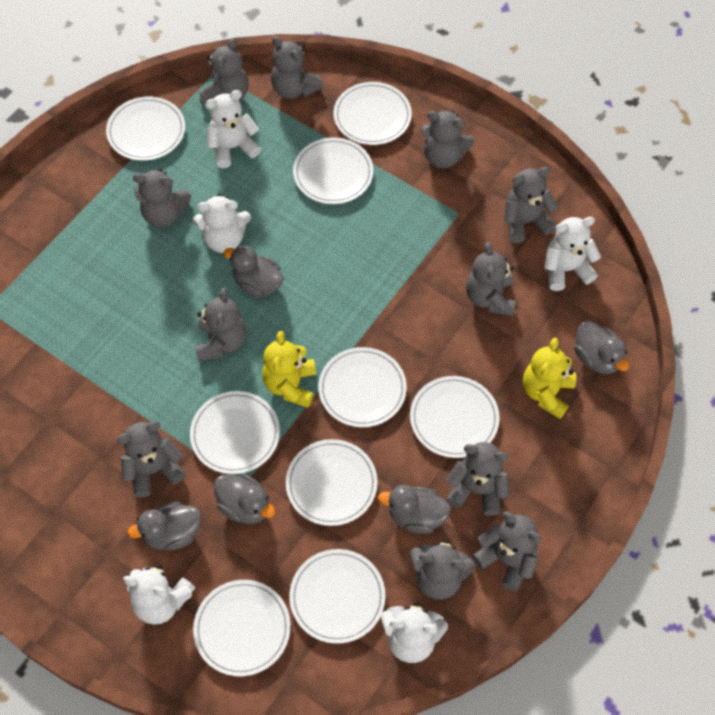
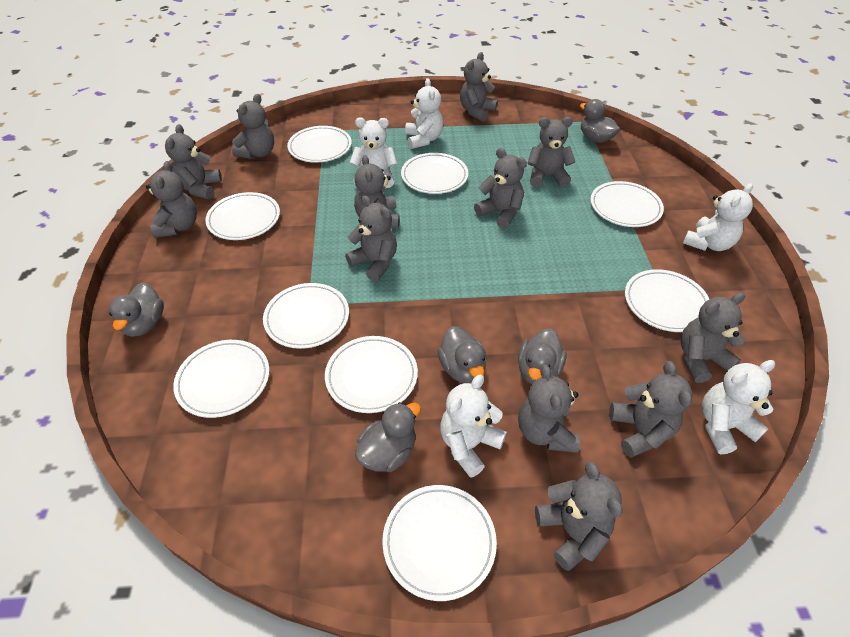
grey teddy bear: [117,421,186,497] [133,168,192,227] [195,288,246,362] [200,38,248,104] [271,36,323,99] [410,539,475,600] [421,110,474,168] [446,442,509,516] [466,242,516,316] [472,511,541,592] [504,167,558,243] = 11 -> [146,161,197,238] [165,124,222,199] [232,94,274,159] [345,196,397,282] [354,155,400,228] [460,52,498,122] [474,148,527,229] [518,365,580,453] [527,117,575,187] [535,462,623,571] [609,361,692,458] [681,293,745,383] = 12
yellow teddy bear: [262,331,316,408] [523,338,576,419] = 2 -> none = 0

